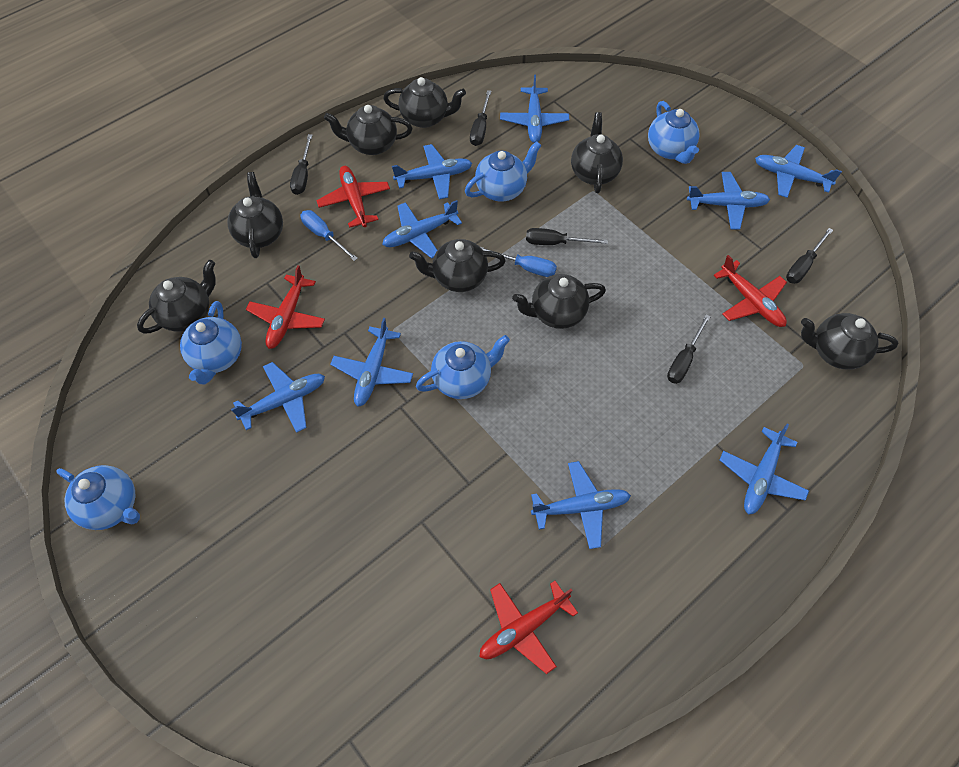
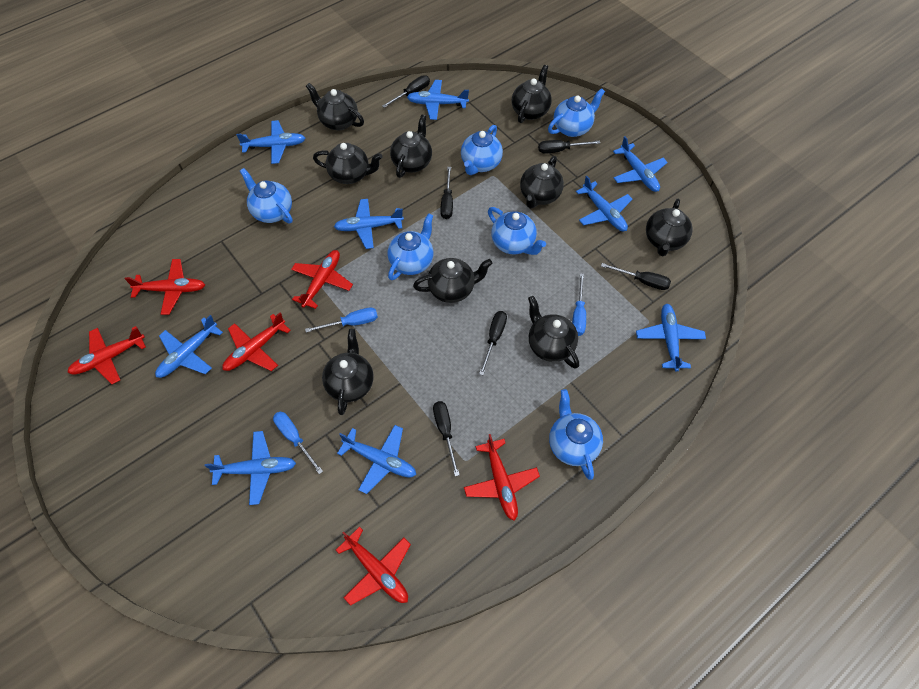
black screwdriver: [290,134,312,195] [470,90,491,146] [526,228,608,245] [667,315,711,384] [786,228,833,284] = 5 -> [382,75,430,108] [433,401,460,476] [440,167,453,219] [479,311,507,375] [538,140,600,154] [601,263,671,290] = 6
black teapot: [137,260,216,334] [227,172,283,258] [324,105,412,155] [383,77,466,128] [409,239,506,292] [512,274,606,329] [571,112,623,193] [801,313,898,370] = 8 -> [306,83,364,130] [313,143,383,184] [322,329,374,415] [390,115,432,178] [413,258,492,303] [512,65,552,123] [520,156,564,208] [528,296,579,369] [646,199,693,256] = 9
blue screwdriver: [301,210,358,261] [481,247,557,277] = 2 -> [273,412,323,474] [305,307,378,333] [572,273,586,336] = 3
blue teapot: [56,465,140,530] [180,301,242,384] [416,335,510,399] [465,141,541,201] [648,101,700,164] = 5 -> [240,168,293,223] [388,213,433,280] [461,125,503,175] [488,207,546,255] [548,88,605,137] [549,389,603,480] = 6
red plane: [246,265,325,349] [316,166,390,228] [480,581,578,674] [714,255,787,327] = 4 -> [67,326,146,384] [125,259,205,315] [222,312,291,371] [291,250,353,309] [336,527,411,606] [464,434,540,521] = 6

